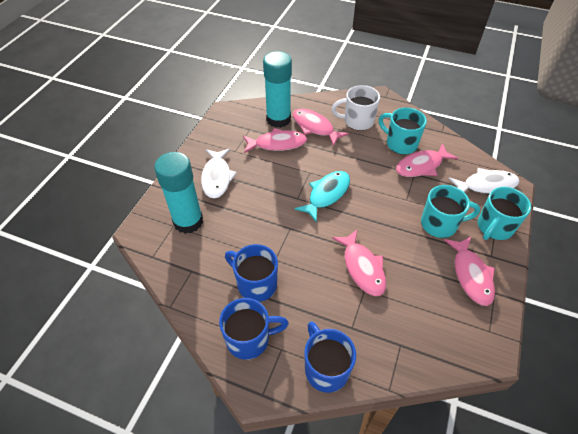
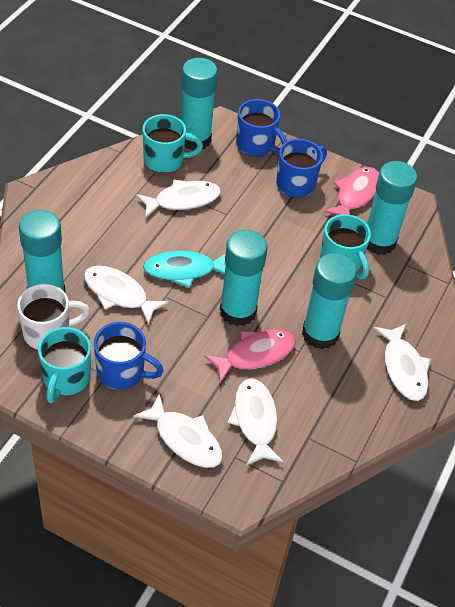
pink fish: [243,128,307,153] [293,109,349,147] [332,229,386,296] [396,143,458,177] [444,236,495,306] = 5 -> [204,330,296,383] [324,167,379,215] = 2
turquoise glue stick: [154,152,203,234] [263,51,292,128] = 2 -> [19,210,65,292] [181,58,218,150] [220,230,268,326] [302,253,357,349] [367,161,418,255] = 5
white fish: [201,149,237,199] [448,168,520,194] = 2 -> [84,266,169,325] [133,394,223,468] [136,179,221,217] [227,378,284,465] [374,324,430,401] = 5

